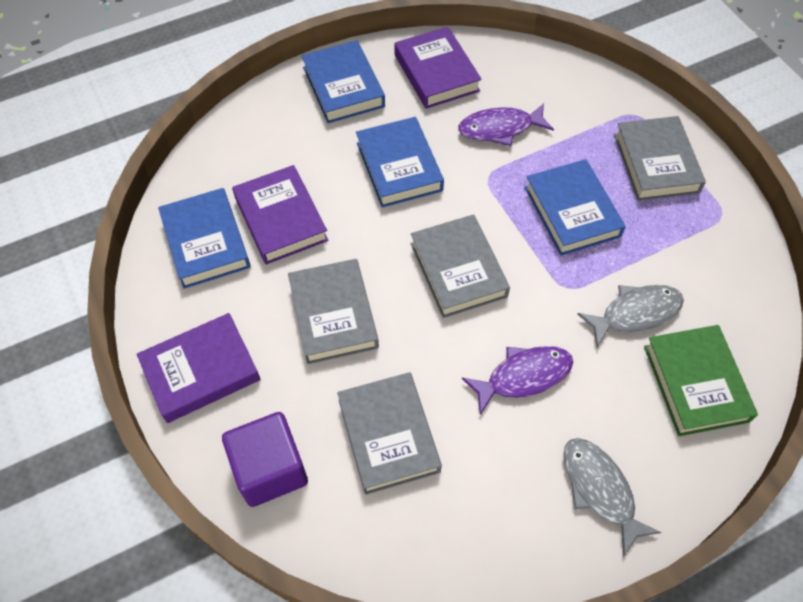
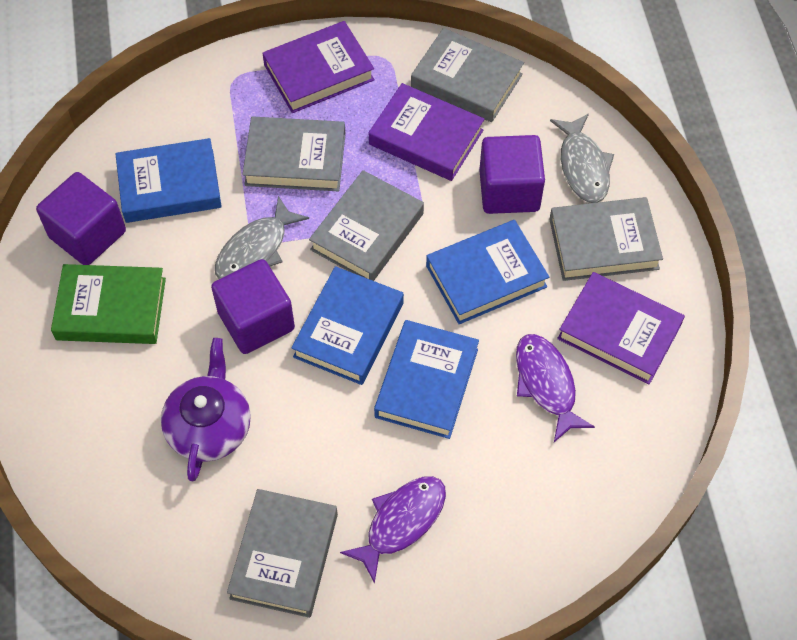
grey book: [288,259,379,364] [337,372,442,495] [411,214,510,318] [614,116,706,201] = 4 -> [227,489,338,618] [243,116,346,191] [309,170,424,281] [411,28,524,122] [549,197,663,281] = 5
purple cube: [222,412,308,507] = 1 -> [36,172,126,265] [211,259,295,354] [479,135,545,214] = 3
purple teapot: none = 0 -> [161,338,251,481] = 1

